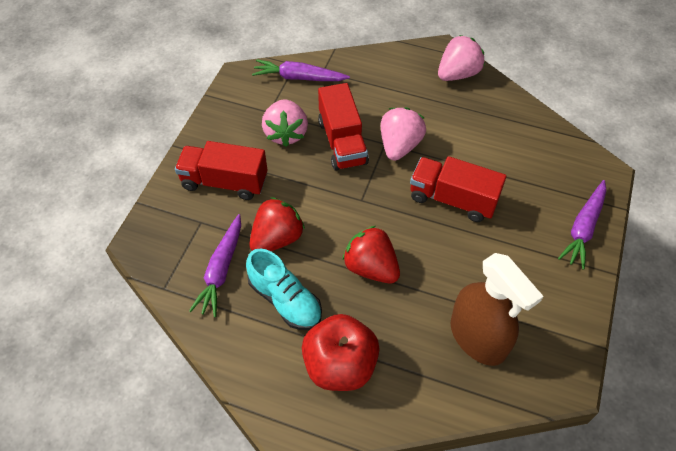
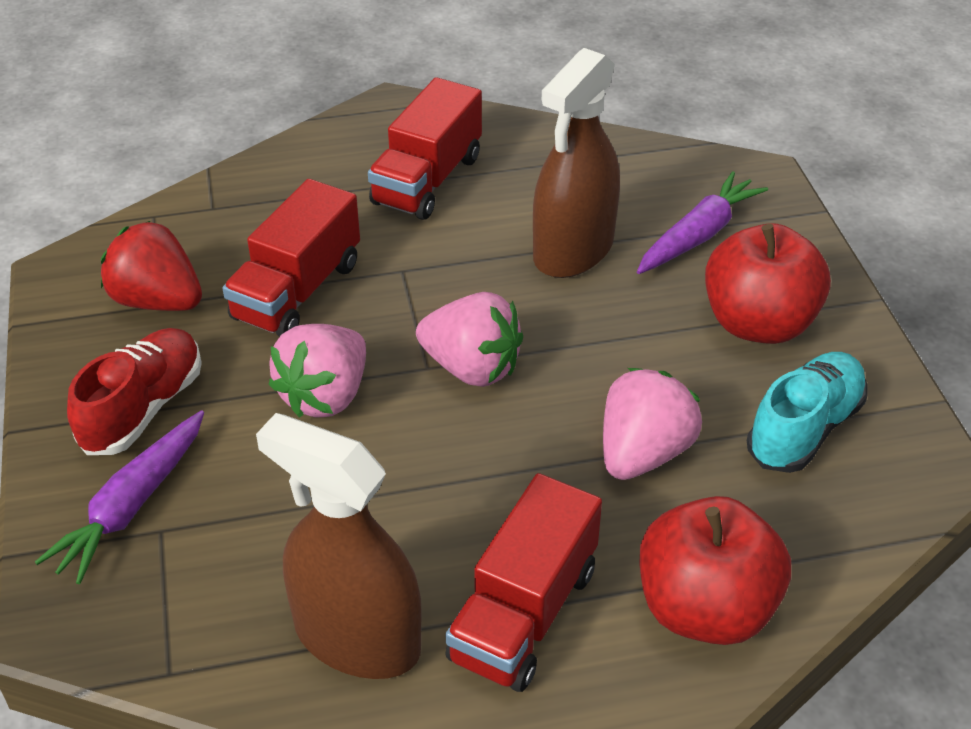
brown spray bottle: [451,253,543,366] = 1 -> [256,413,422,679] [533,48,620,278] = 2
purple carrot: [189,214,241,317] [252,59,350,81] [558,180,606,270] = 3 -> [35,410,204,584] [637,171,768,274] = 2
red apple: [302,314,380,391] = 1 -> [639,496,791,645] [705,223,831,344] = 2
red shoe: none = 0 -> [67,328,202,455] = 1
red strawberry: [249,197,305,251] [342,226,400,283] = 2 -> [101,221,202,311] = 1

